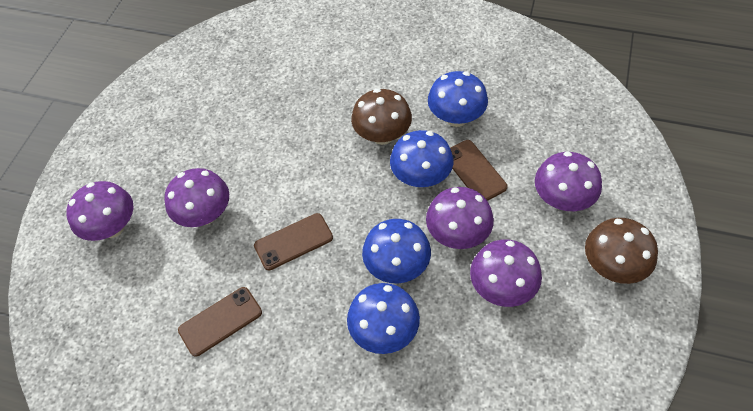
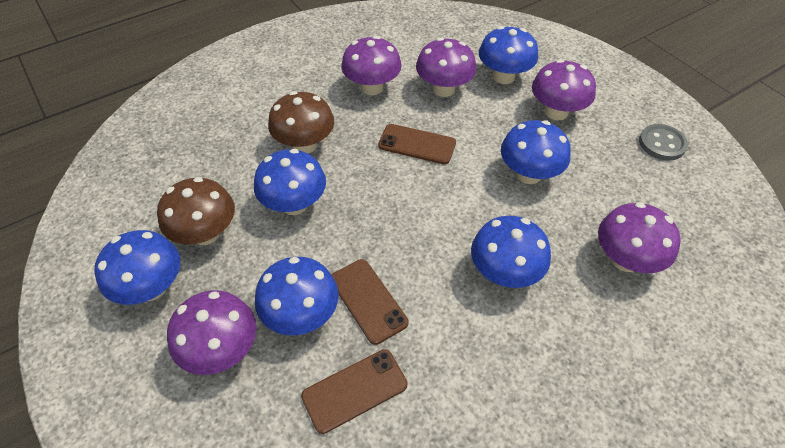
blue mushroom: [347,283,420,354] [362,219,431,283] [390,130,453,187] [428,71,488,127] = 4 -> [94,230,180,305] [254,149,326,215] [255,257,339,335] [471,216,551,288] [479,26,538,84] [501,120,571,184] = 6
grey button: none = 0 -> [639,124,688,161] = 1

